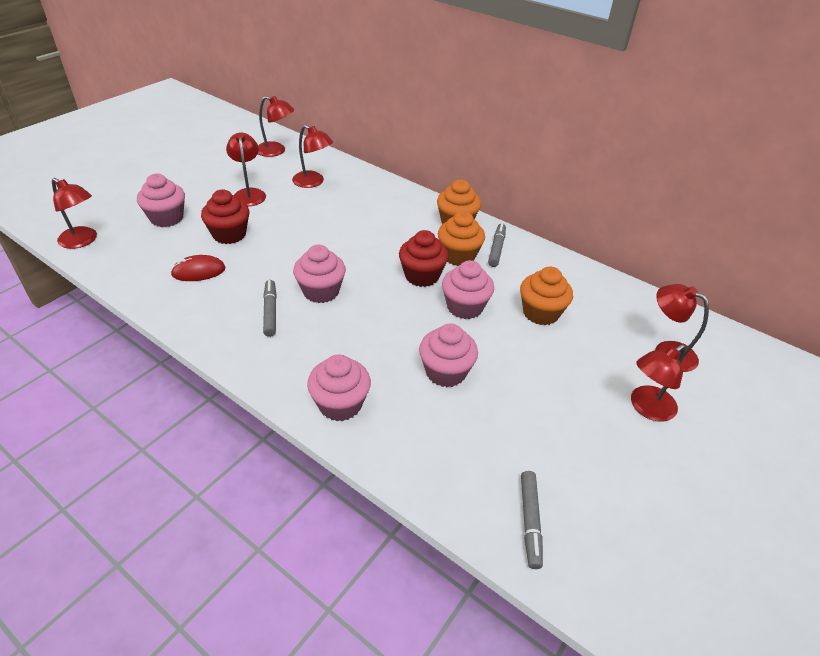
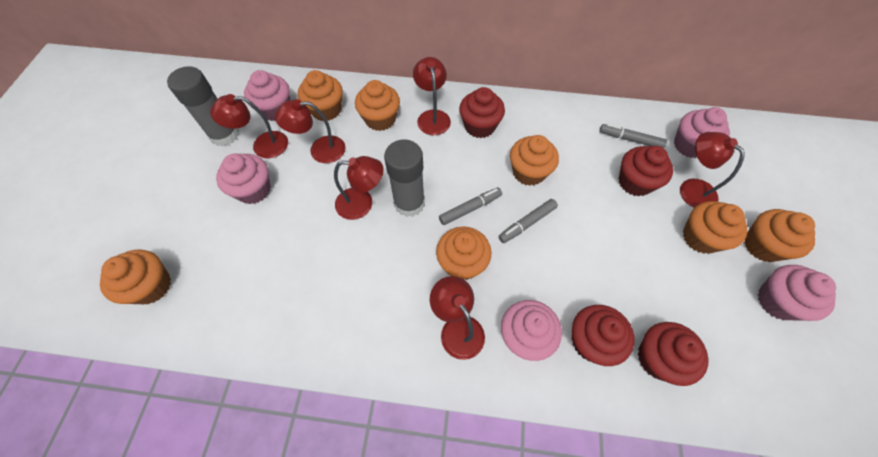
grey glue stick: none = 0 -> [167,66,239,146] [384,139,425,217] = 2
orange cupcake: [437,180,481,224] [438,211,485,266] [520,267,573,325] = 3 -> [100,249,171,304] [298,70,343,121] [355,80,400,131] [436,227,492,280] [510,135,559,186] [683,201,747,254] [744,209,815,262] = 7
red cupcake: [201,190,249,244] [399,230,449,287] = 2 -> [459,87,505,138] [572,305,635,366] [619,146,673,196] [638,322,708,386] = 4
red mouse: [170,255,226,281] = 1 -> none = 0

